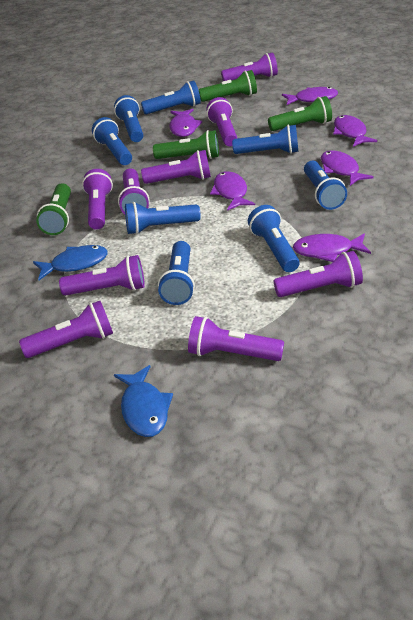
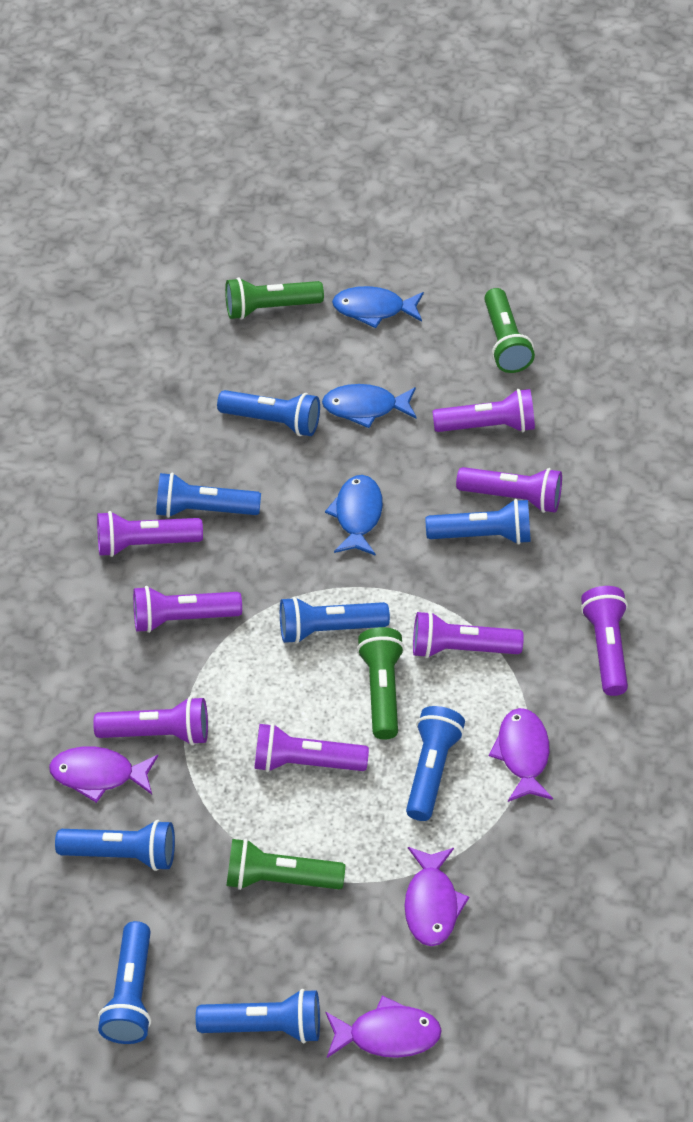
blue fish: [33,245,108,280] [114,365,173,437] = 2 -> [322,384,417,428] [325,475,383,556] [332,286,424,328] = 3
purple fish: [169,109,202,137] [210,171,255,211] [282,87,338,105] [293,233,371,262] [321,150,374,186] [333,115,377,147] = 6 -> [49,746,158,803] [325,996,442,1058] [404,847,469,946] [489,708,553,802] = 4
purple flashlight: [19,301,113,358] [59,255,145,295] [82,169,113,230] [118,168,150,214] [141,150,211,184] [188,316,284,361] [206,97,238,146] [221,53,278,81] [274,251,363,297] = 9 -> [93,697,208,745] [97,511,203,557] [133,586,242,633] [254,723,369,772] [413,611,524,658] [432,389,535,432] [456,467,562,513] [581,586,628,696] = 8

